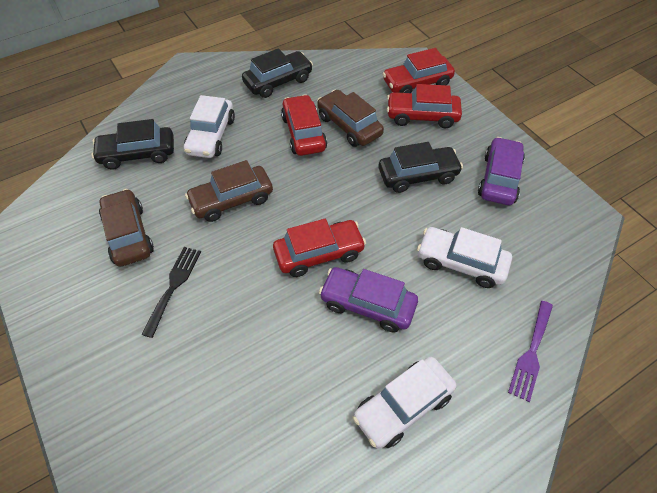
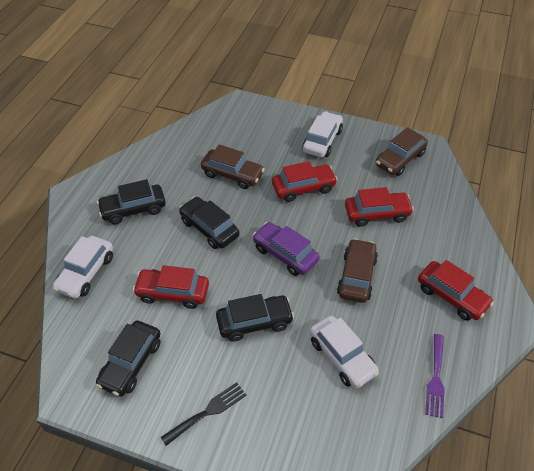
black car: [91,119,174,169] [242,48,313,98] [378,142,463,193] = 3 -> [96,320,161,397] [97,179,166,224] [179,197,240,249] [216,294,294,342] = 4
purple car: [319,267,418,333] [478,137,525,205] = 2 -> [252,222,320,276] = 1

